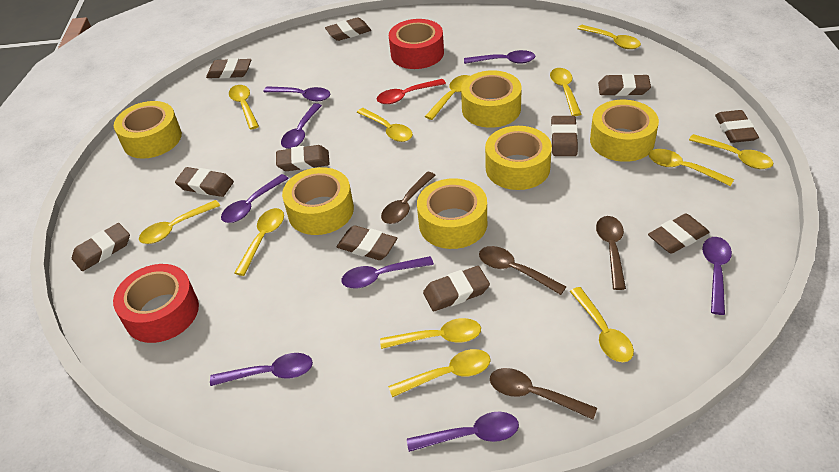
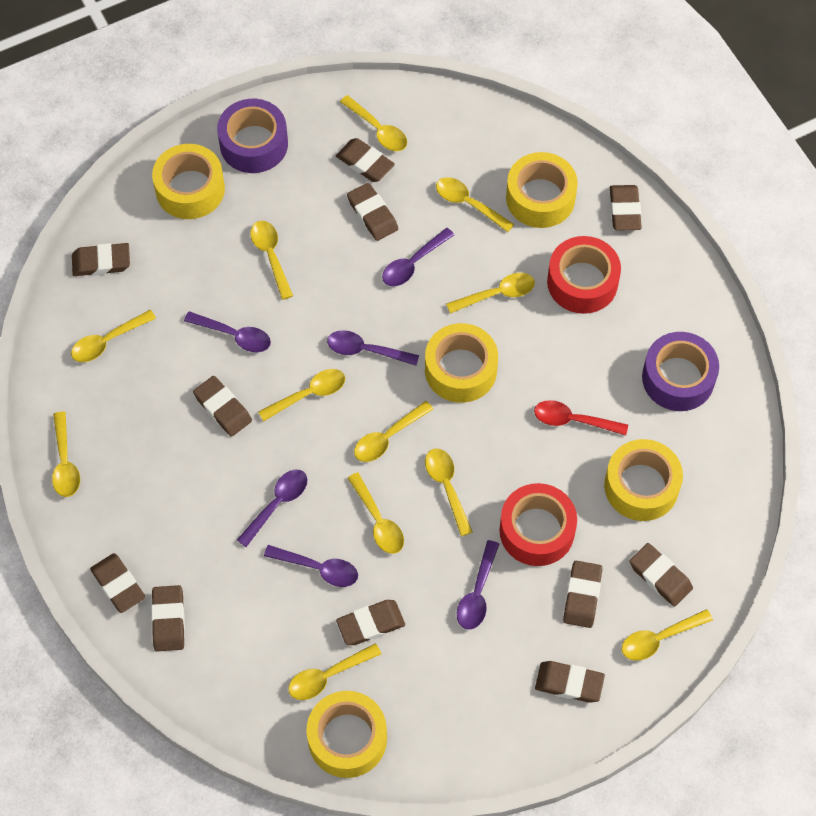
brown spoon: [381,171,436,224] [479,246,567,295] [490,368,597,420] [596,216,626,290] = 4 -> none = 0
purple spoon: [210,353,313,386] [221,174,289,223] [264,86,330,101] [281,103,322,149] [341,256,434,288] [407,412,519,452] [464,50,535,64] [702,237,732,315] = 8 -> [184,311,271,352] [237,470,307,547] [264,545,358,587] [327,330,419,366] [382,228,454,286] [457,540,499,630] = 6
purple tape: none = 0 -> [217,99,288,173] [642,332,719,411] = 2
yellow tape: [114,101,182,159] [282,167,354,235] [417,178,487,249] [461,70,522,128] [485,126,552,190] [590,100,659,162] = 6 -> [152,144,225,219] [306,691,387,778] [425,323,498,403] [506,152,578,228] [604,439,683,521] = 5

